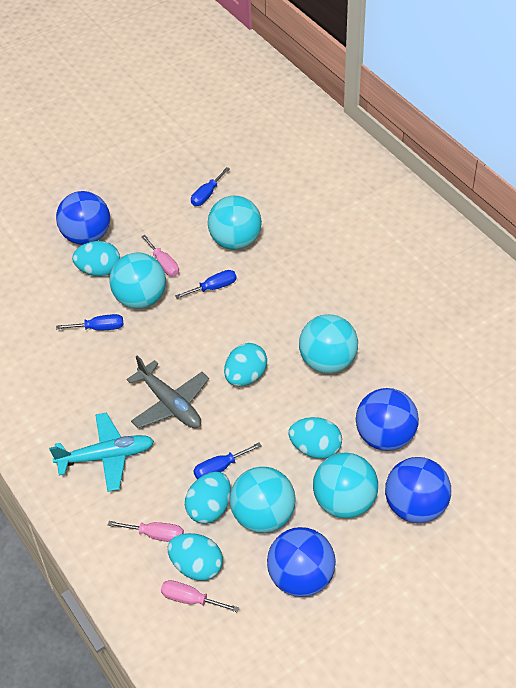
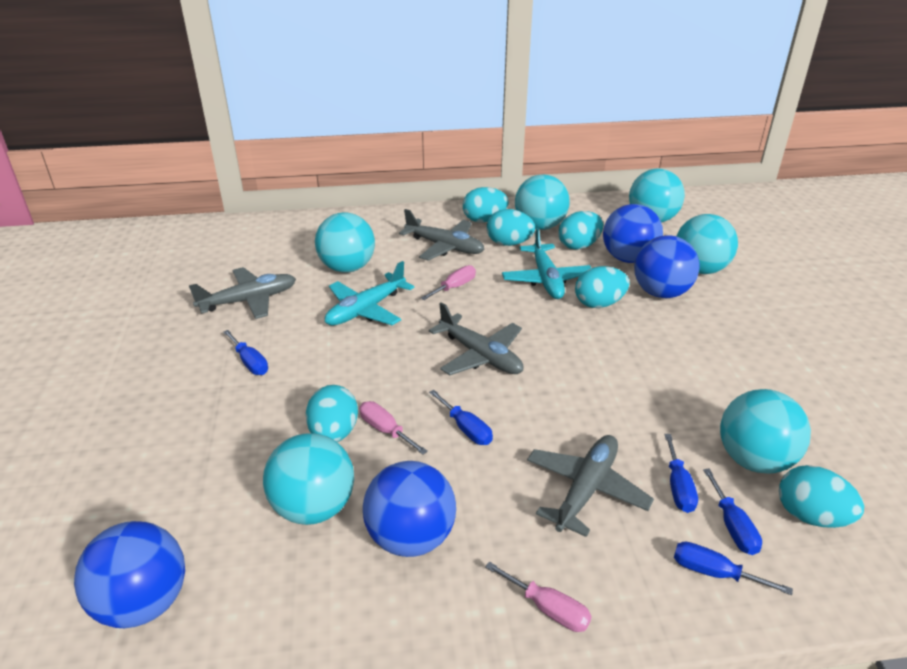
blue screwdriver: [56,314,123,331] [175,270,237,299] [191,167,230,206] [193,442,262,479] = 4 -> [223,330,268,375] [429,390,493,445] [664,434,698,513] [674,542,793,595] [703,468,762,555] = 5
grey plane: [127,355,209,428] = 1 -> [189,267,296,319] [399,209,484,261] [429,302,524,375] [527,435,654,537] = 4
turquoise ball: [109,253,166,309] [208,196,262,250] [230,467,295,533] [299,314,358,374] [313,453,378,518] = 5 -> [263,433,354,525] [315,212,375,273] [515,175,569,230] [629,169,685,223] [677,214,738,274] [720,389,811,474] = 6
turquoise egg: [72,241,120,276] [168,533,223,581] [185,472,231,524] [224,343,267,386] [288,417,342,459] = 5 -> [306,385,358,442] [463,187,509,222] [487,209,535,246] [558,211,603,250] [575,266,630,308] [779,465,864,528] = 6
turquoise plane: [49,413,154,492] = 1 -> [325,261,414,325] [502,228,591,299] = 2

